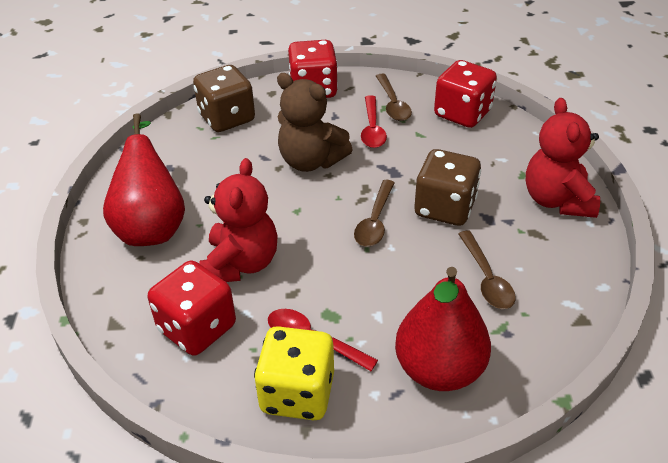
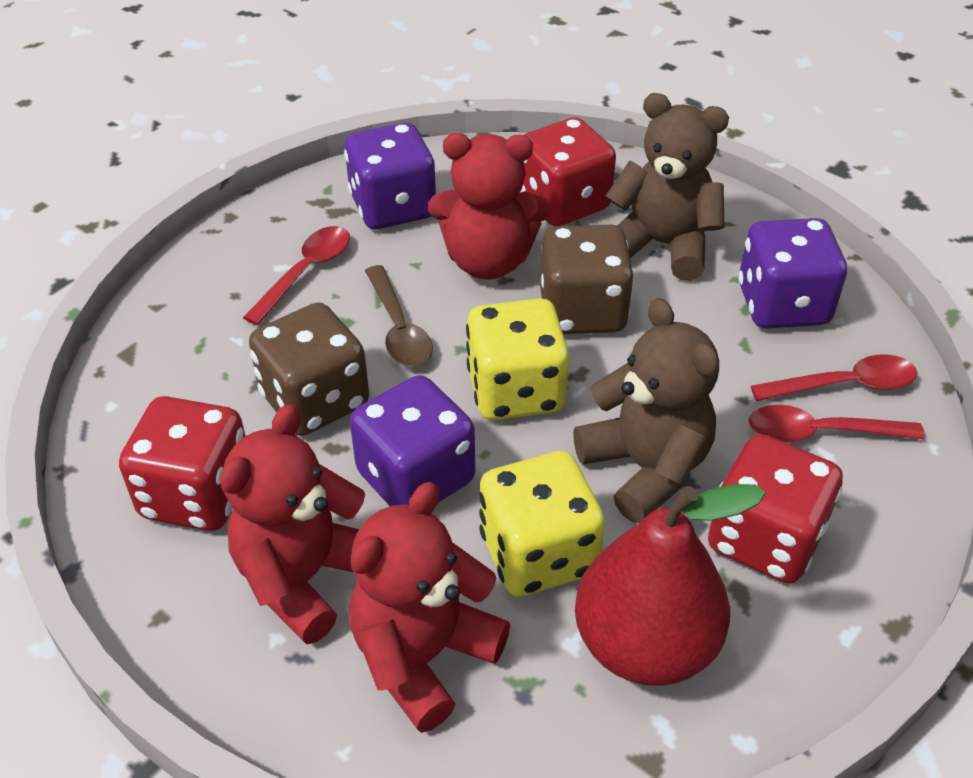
brown spoon: [354,180,395,247] [376,74,412,121] [458,231,516,309] = 3 -> [365,265,433,367] = 1
brown teddy bear: [277,73,353,172] = 1 -> [573,298,719,523] [606,93,729,281] = 2
purple dice: none = 0 -> [344,123,436,229] [350,375,475,506] [738,218,847,329] = 3
red pear: [103,113,185,246] [395,267,491,391] = 2 -> [575,484,766,686] = 1
red spoon: [268,309,378,371] [361,95,387,148] = 2 -> [243,226,350,325] [749,405,925,442] [751,354,917,401] = 3
red teddy bear: [199,158,278,282] [526,98,600,218] = 2 -> [220,404,365,644] [349,482,510,733] [428,133,550,280] = 3
yellow dice: [254,326,334,420] = 1 -> [466,298,569,420] [479,451,605,596] = 2

